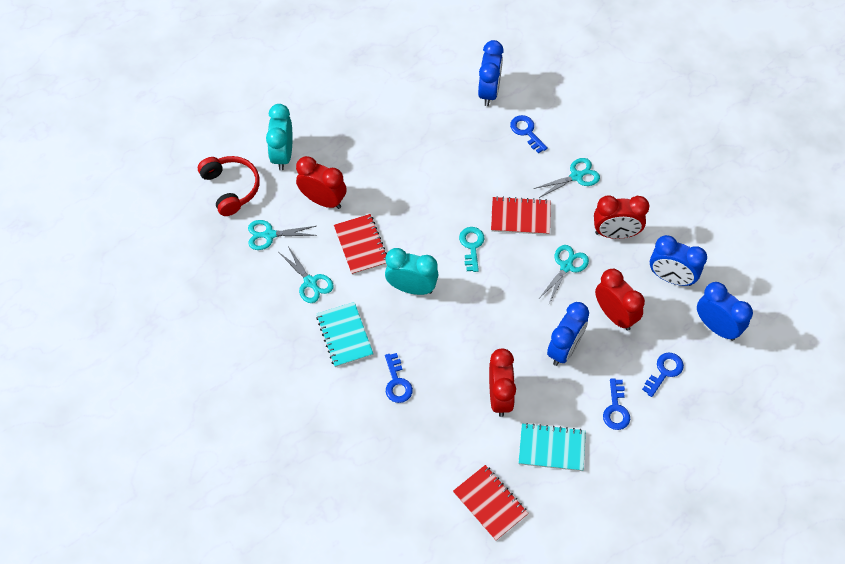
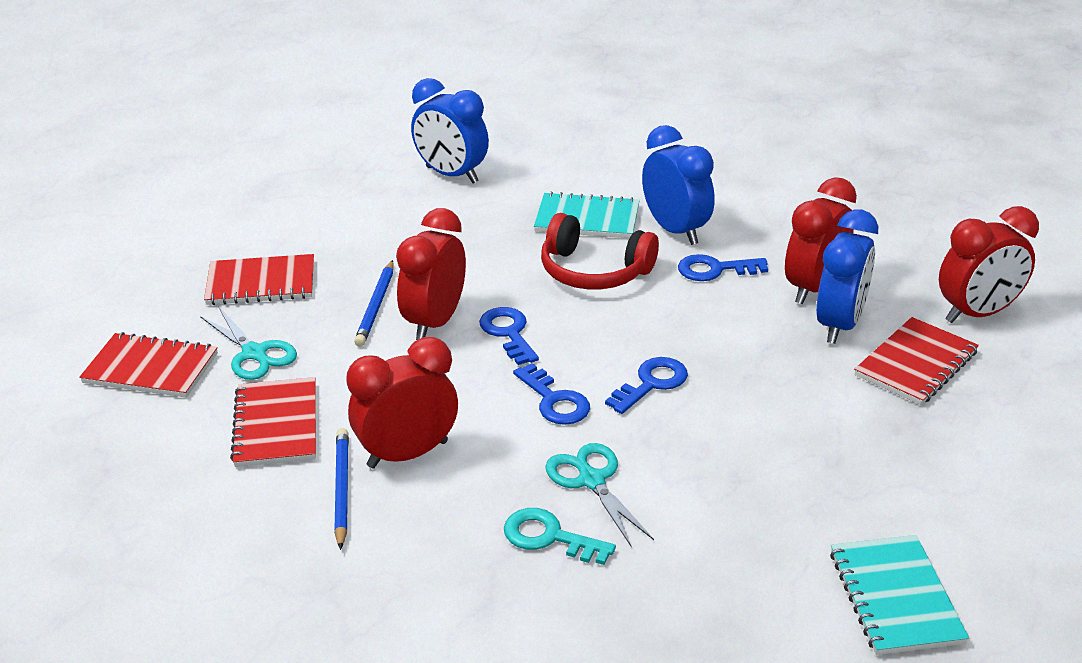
blue clock: [478,40,504,106] [547,302,589,366] [650,235,707,286] [697,282,753,341] = 4 -> [411,78,489,183] [642,125,715,245] [816,210,878,344] = 3
blue pencil: none = 0 -> [334,428,349,550] [354,260,394,346] = 2
red notebook: [334,214,387,275] [453,465,529,541] [491,196,551,235] = 3 -> [79,332,218,398] [204,254,314,305] [230,377,316,467] [854,317,979,405] = 4
turquoise clock: [266,104,292,171] [385,248,438,295] = 2 -> none = 0
turquoise scissors: [248,220,317,250] [280,246,334,303] [534,158,600,198] [540,245,589,304] = 4 -> [200,308,297,380] [545,443,654,546] = 2

